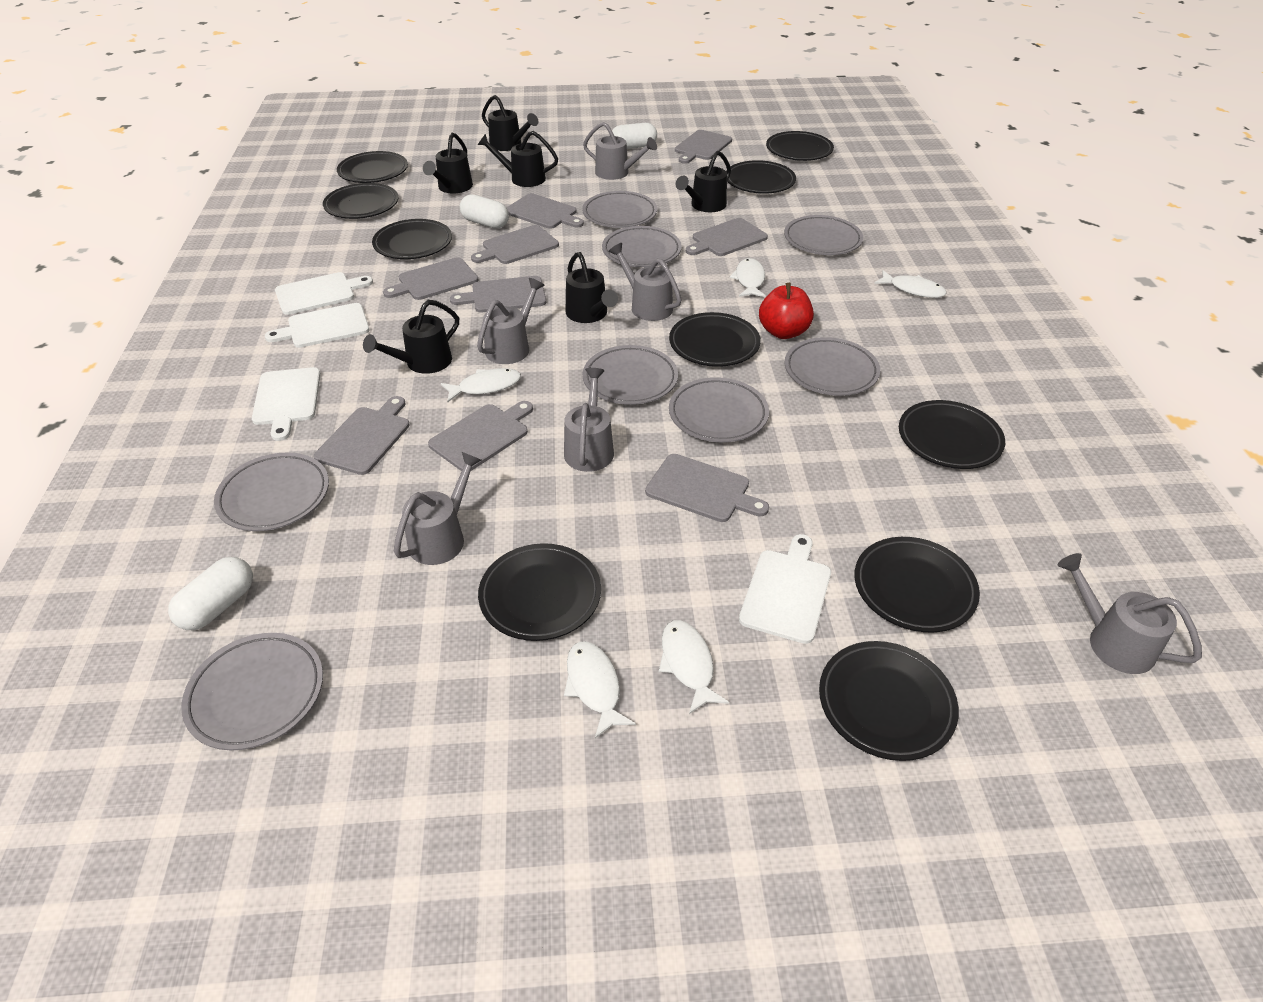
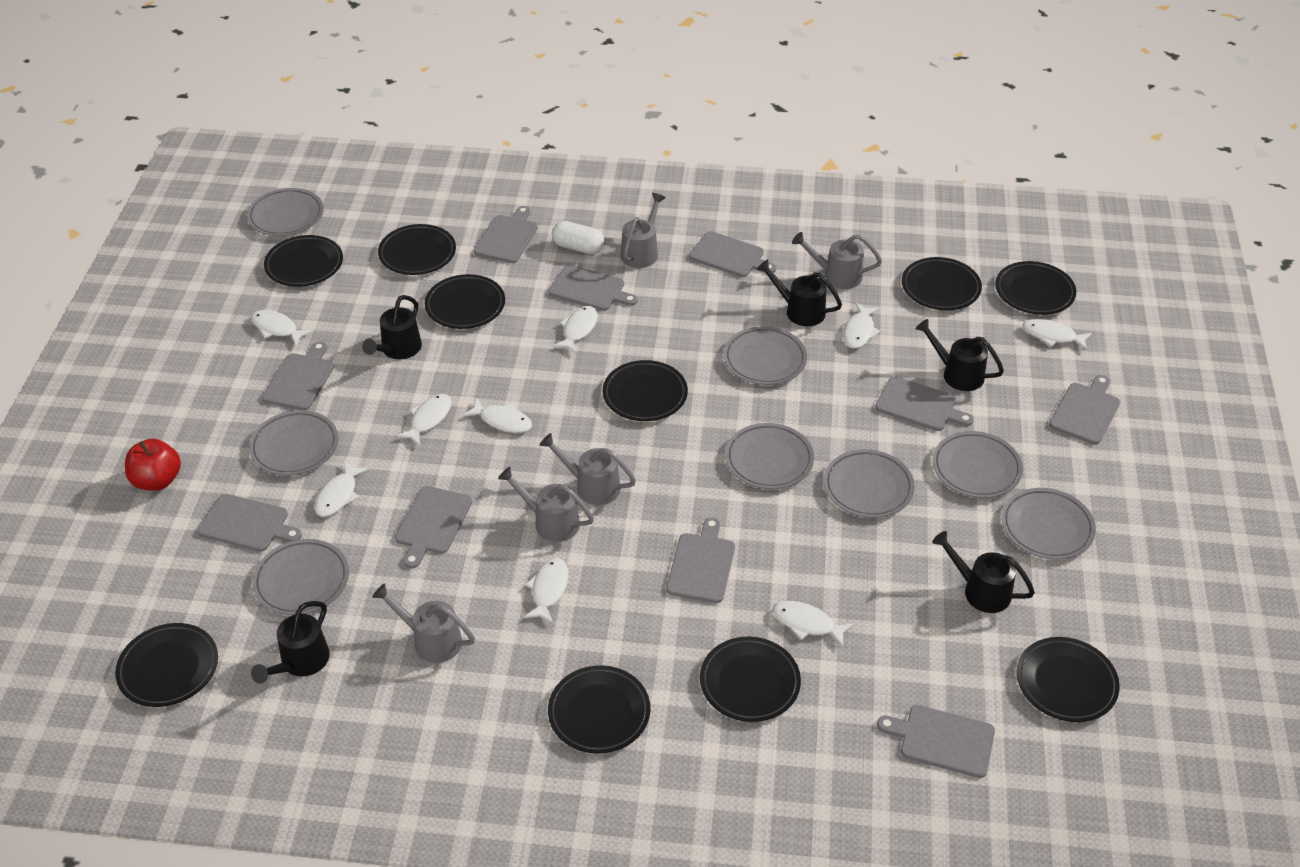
black watering can: [363,300,459,374] [423,133,473,193] [478,131,558,187] [482,95,539,151] [566,252,618,323] [676,151,731,212] = 6 -> [251,601,330,684] [362,295,422,359] [757,259,842,326] [916,319,1004,391] [932,531,1035,613] = 5
grey cutting board: [314,396,410,475] [383,257,478,300] [428,401,533,471] [450,276,546,313] [471,225,559,264] [506,193,584,229] [645,454,769,522] [675,130,732,164] [686,218,768,256] = 9 -> [197,494,302,552] [262,341,334,410] [395,486,472,569] [474,206,538,263] [548,265,638,311] [666,517,735,603] [689,231,776,277] [875,377,974,431] [877,705,995,778] [1049,375,1120,445] = 10
grey watering can: [394,452,481,565] [477,278,545,364] [564,368,614,472] [583,122,657,180] [608,243,682,321] [1058,553,1202,674] = 6 -> [372,583,475,663] [498,466,594,542] [539,433,636,505] [621,193,666,268] [792,232,882,289] = 5
white capsule: [168,557,253,630] [460,194,509,228] [612,123,657,149] = 3 -> [552,221,605,254] = 1
white cutting board: [252,367,321,441] [265,303,370,348] [275,272,373,315] [739,534,831,644] = 4 -> none = 0
white fish: [441,368,521,402] [564,641,636,738] [659,620,729,714] [730,258,766,297] [874,270,947,298] = 5 -> [251,310,313,345] [315,461,369,517] [397,394,451,446] [463,398,532,433] [524,558,569,623] [553,306,598,353] [773,601,854,647] [843,303,880,348] [1023,319,1092,350] = 9

